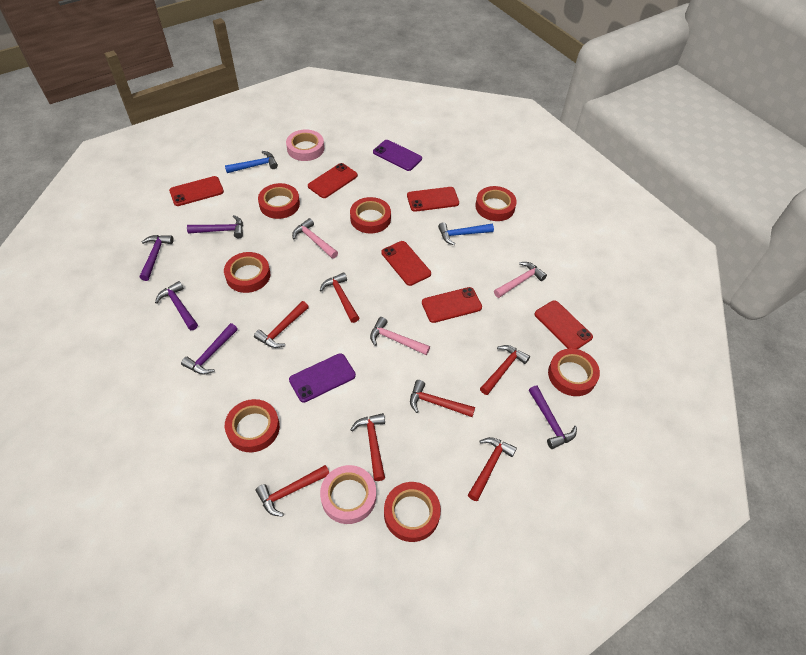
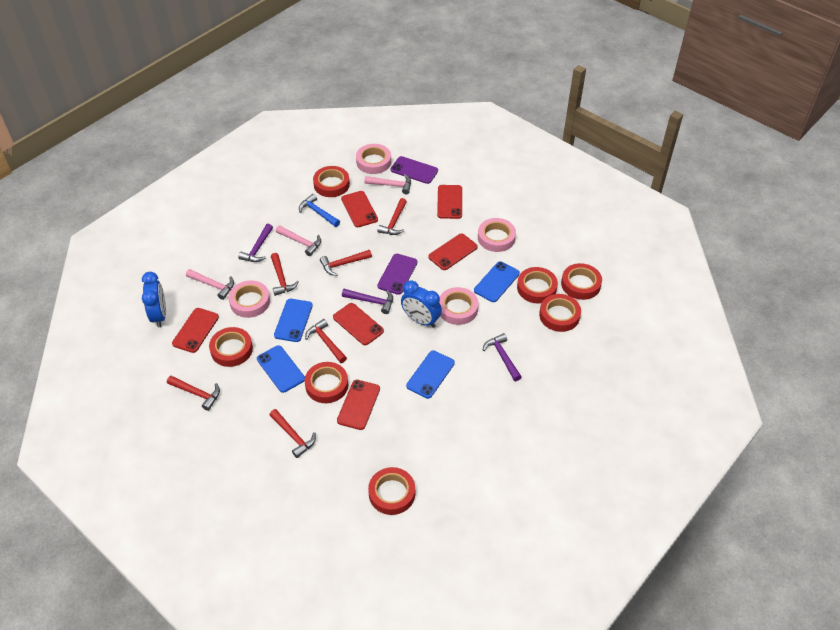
blue clock: none = 0 -> [142,272,166,327] [401,280,442,328] = 2
blue hammer: [225,151,278,173] [438,222,494,245] = 2 -> [299,194,340,227] = 1
blue phone: none = 0 -> [257,345,305,393] [274,299,313,342] [406,351,455,399] [474,261,520,302] = 4
pink tape: [286,129,324,161] [320,465,376,524] = 2 -> [229,280,270,318] [356,144,391,174] [439,287,478,325] [478,218,516,252] = 4
purple hammer: [140,235,174,281] [155,281,198,330] [181,323,238,375] [187,215,243,238] [529,386,577,449] = 5 -> [238,224,273,262] [342,289,393,314] [483,333,521,381] = 3
red hammer: [254,301,309,348] [256,465,329,517] [320,272,359,323] [351,413,385,481] [410,380,475,417] [468,437,517,501] [480,345,530,395] = 7 -> [167,376,220,411] [270,409,316,458] [271,253,299,296] [305,319,347,363] [320,250,372,276] [377,198,407,235] = 6

